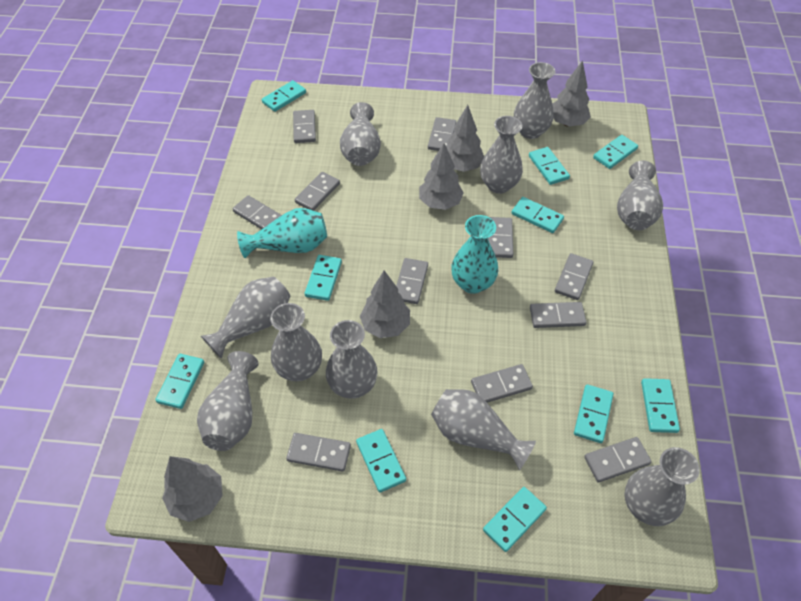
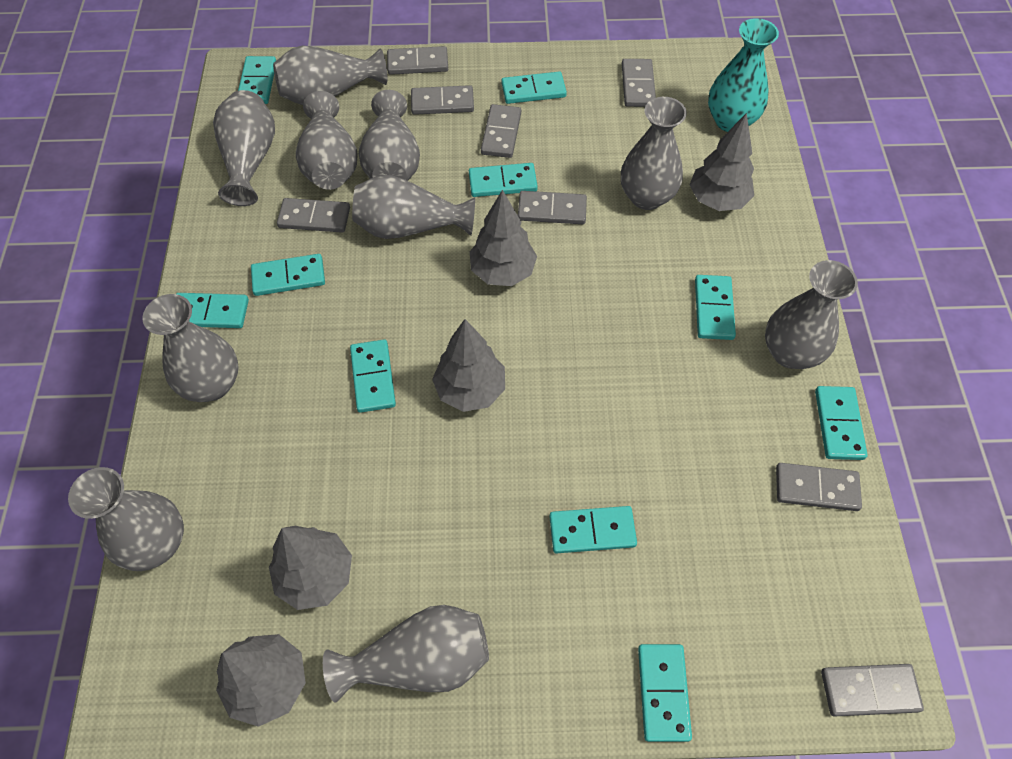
grey domino: [233,195,282,229] [286,433,351,472] [293,110,316,143] [295,172,340,211] [396,258,428,304] [428,117,456,151] [471,364,533,403] [488,217,513,258] [530,302,586,328] [555,253,593,300] [584,437,652,482] = 11 -> [277,198,350,233] [387,46,448,75] [411,85,474,115] [481,104,521,158] [518,191,587,224] [622,59,656,107] [776,463,862,511] [821,664,924,717] = 8
turquoise vase: [237,208,327,258] [451,215,498,294] = 2 -> [708,18,779,132] = 1

